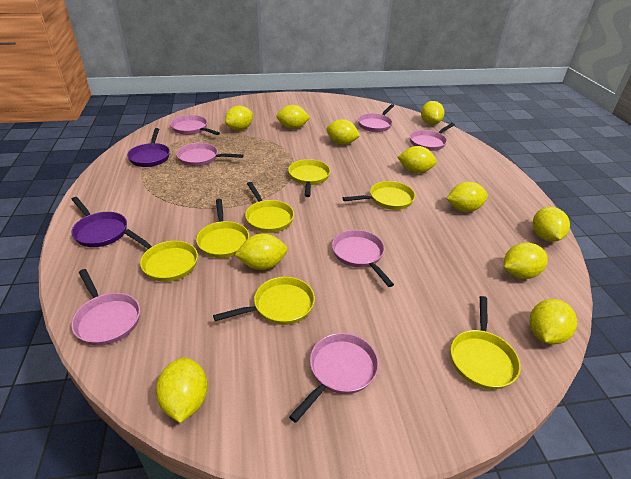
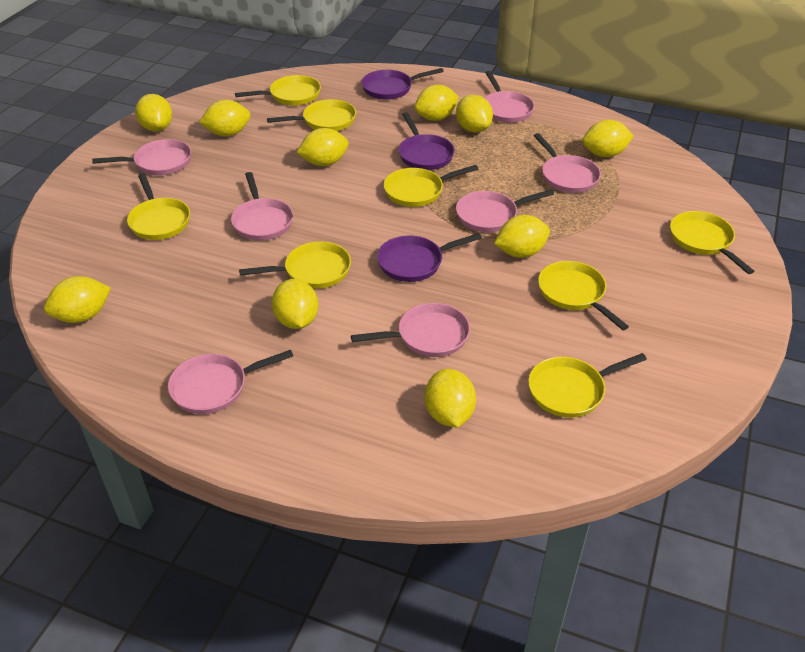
purple pan: [71,197,127,247] [127,128,170,167] = 2 -> [361,68,444,100] [377,233,482,282] [398,112,455,170] = 3
yellow lemon: [156,357,208,423] [225,106,253,131] [235,233,288,270] [276,105,310,129] [327,119,360,145] [398,146,437,173] [421,101,444,125] [447,182,488,212] [504,243,548,279] [530,299,577,344] [533,207,570,242] = 11 -> [44,276,111,323] [135,94,172,132] [199,100,251,137] [272,279,318,329] [296,128,349,166] [414,85,459,121] [424,369,476,428] [456,95,493,133] [494,215,550,258] [582,120,634,157] = 10
yellow pan: [124,229,198,282] [196,199,249,258] [213,277,315,325] [245,182,294,233] [288,159,330,197] [343,181,415,210] [451,296,521,390] = 7 -> [127,173,190,240] [235,75,321,106] [239,242,351,289] [267,99,356,131] [384,165,478,207] [528,353,647,418] [538,261,629,330] [670,211,754,274] = 8

